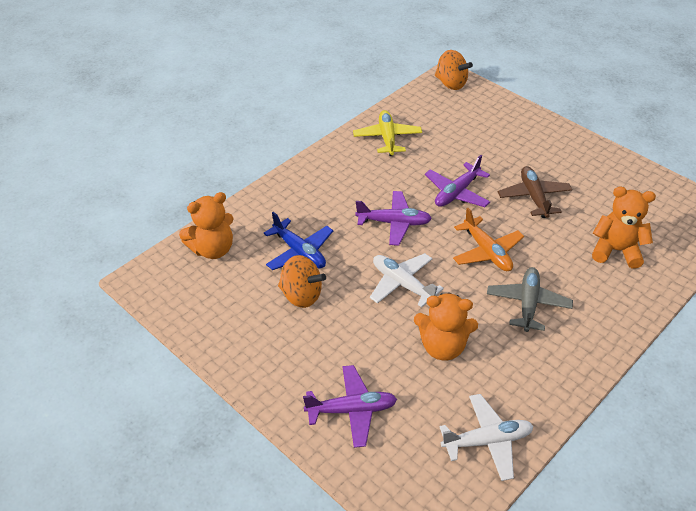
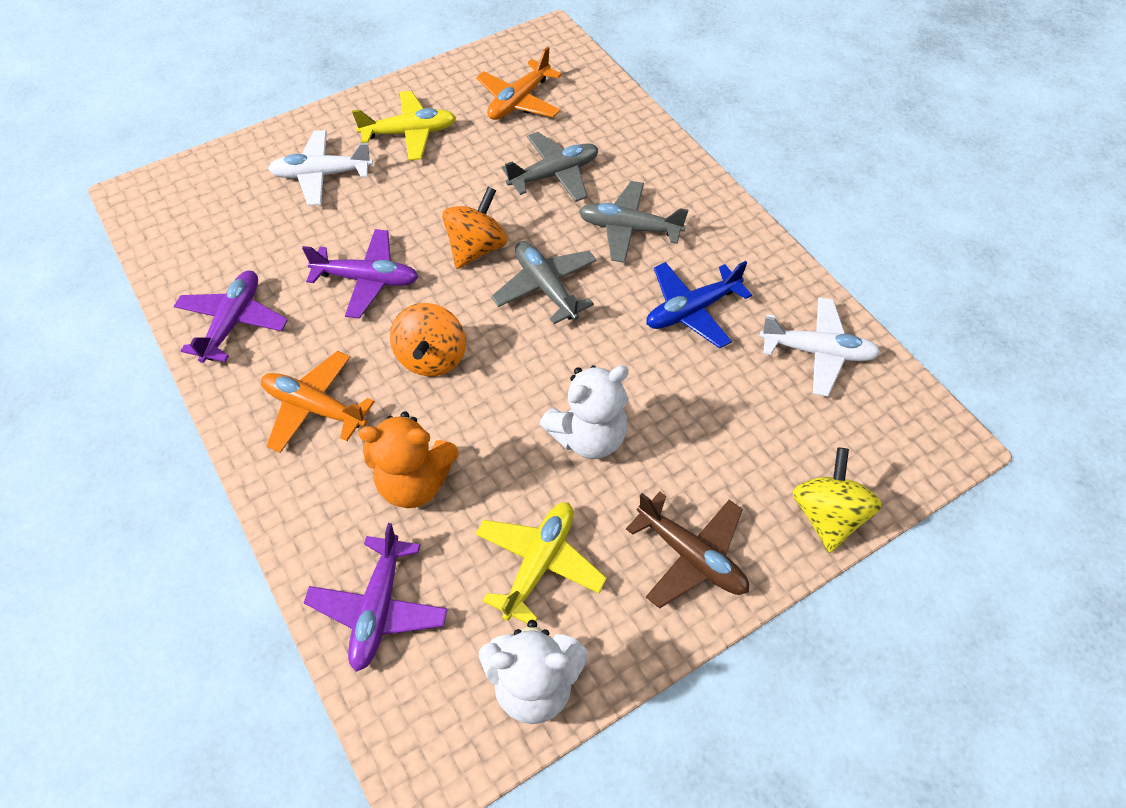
grey plane: [487,267,573,332] = 1 -> [491,241,597,324] [501,132,598,202] [579,181,688,263] = 3
orange plane: [453,208,524,271] = 1 -> [261,351,375,453] [476,47,562,120] = 2
orange teddy bear: [179,192,234,259] [414,293,478,360] [592,187,656,269] = 3 -> [358,411,458,508] = 1
white teddy bear: none = 0 -> [479,620,588,724] [539,365,629,459] = 2
yellow plane: [353,110,422,156] = 1 -> [352,91,457,161] [476,502,607,623] = 2
yellow spinning top: none = 0 -> [793,448,882,553] = 1

